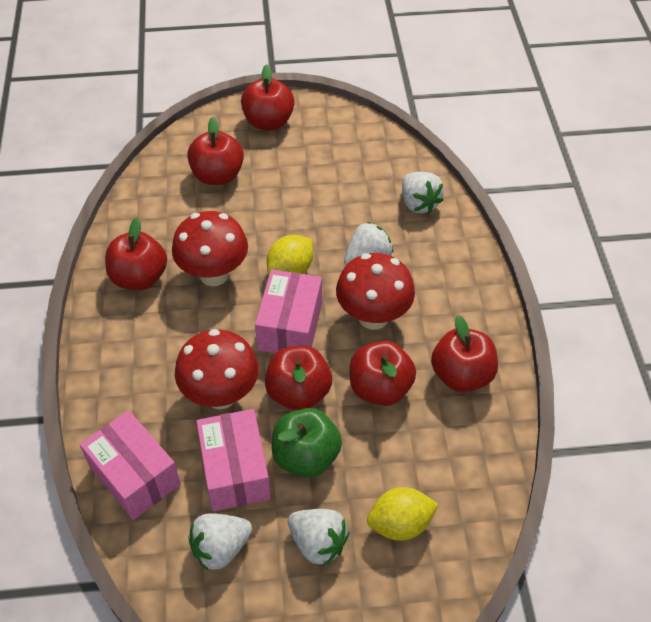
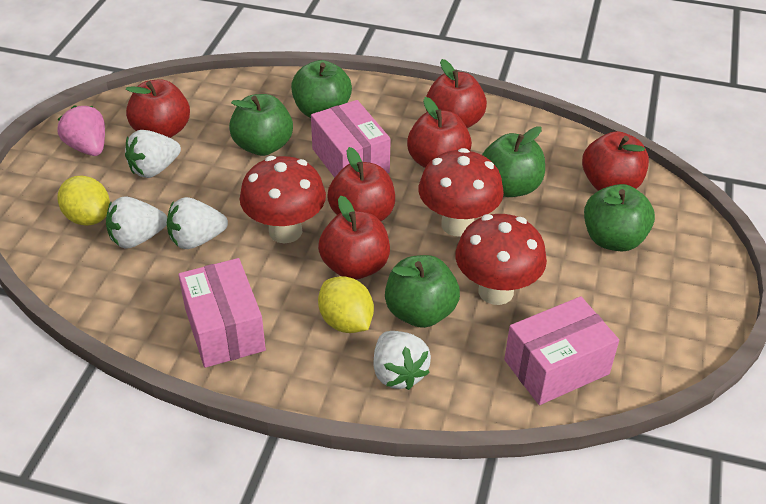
green apple: [272,408,342,478] = 1 -> [229,94,293,156] [291,60,352,118] [385,255,460,328] [482,126,545,197] [584,184,655,252] = 5
pink strawberry: none = 0 -> [57,105,105,156] = 1

